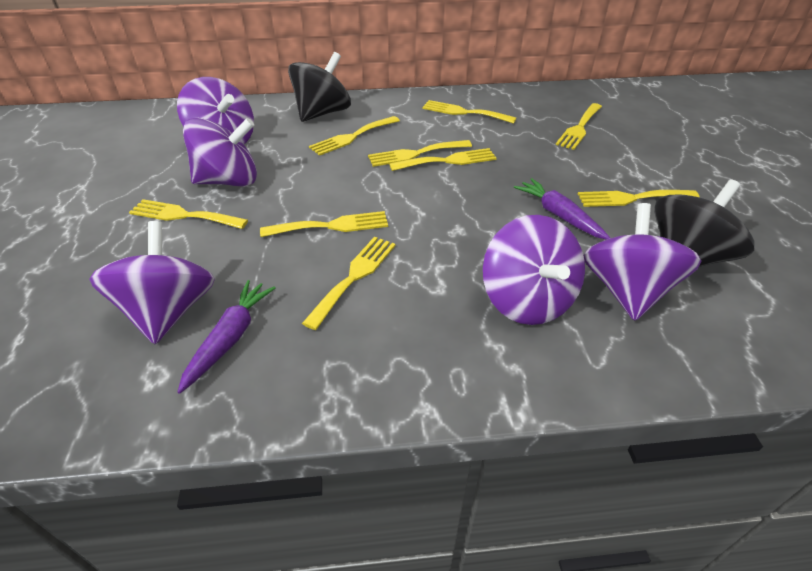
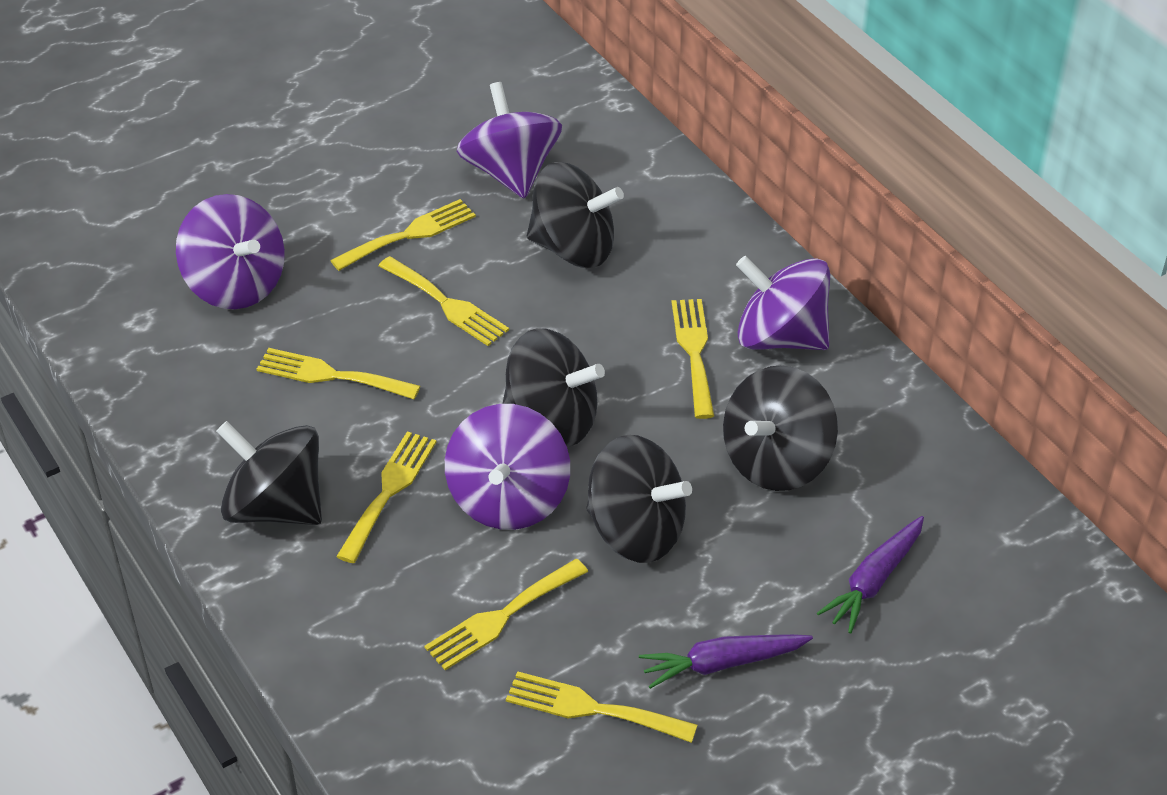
black spinning top: [288,52,351,122] [654,179,755,267] = 2 -> [216,421,322,525] [503,328,605,447] [527,162,624,268] [586,435,692,563] [723,365,838,491] = 5
purple spinning top: [89,221,215,344] [177,77,254,144] [183,118,257,186] [483,215,585,325] [583,203,702,321] = 5 -> [176,194,285,309] [445,404,570,530] [457,82,562,199] [736,256,830,350] = 4
yellow fork: [129,199,248,229] [260,211,388,237] [302,237,396,330] [309,116,400,156] [368,140,472,167] [389,148,497,171] [422,100,516,124] [555,103,602,150] [578,190,700,207] = 9 -> [257,348,420,399] [330,199,476,271] [336,431,436,563] [379,256,509,346] [424,559,588,670] [506,671,697,743] [672,299,714,419] = 7

